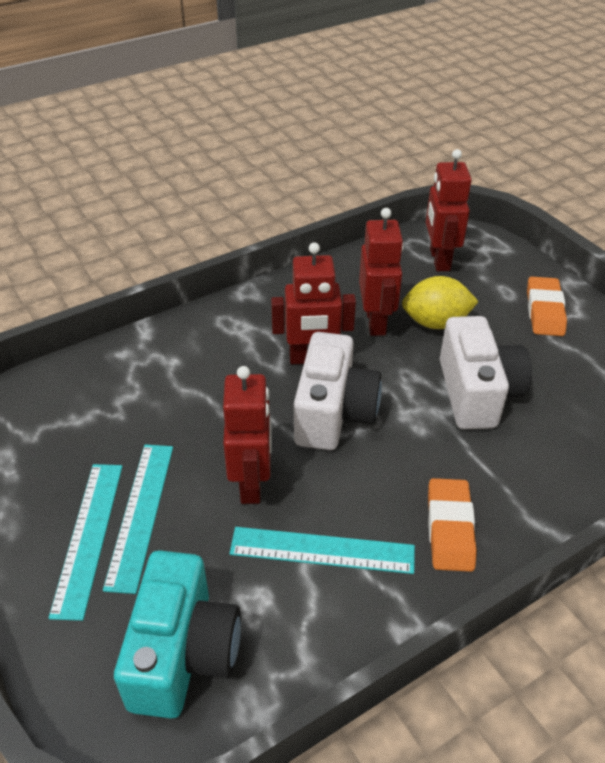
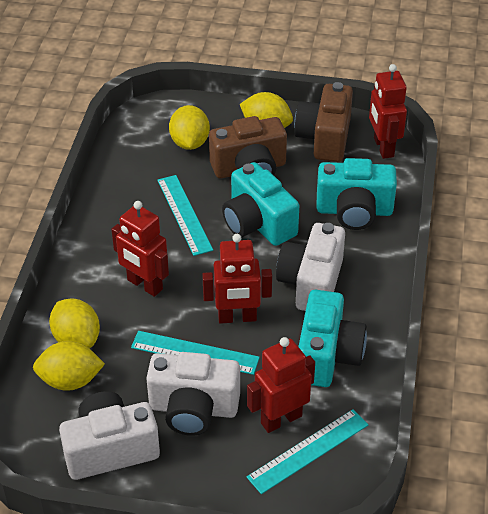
brown camera: none = 0 -> [209,116,287,178] [294,82,353,162] = 2
orange eraser: [428,478,477,572] [527,276,567,336] = 2 -> none = 0
turquoise camera: [114,550,241,719] = 1 -> [222,162,299,246] [298,290,367,387] [316,158,397,230] = 3
white camera: [294,332,382,450] [440,316,532,429] = 2 -> [59,391,160,480] [146,352,240,436] [276,223,345,311] = 3
yellow lemon: [402,276,479,329] = 1 -> [33,341,105,391] [49,298,100,348] [169,105,210,150] [240,92,293,128] = 4

